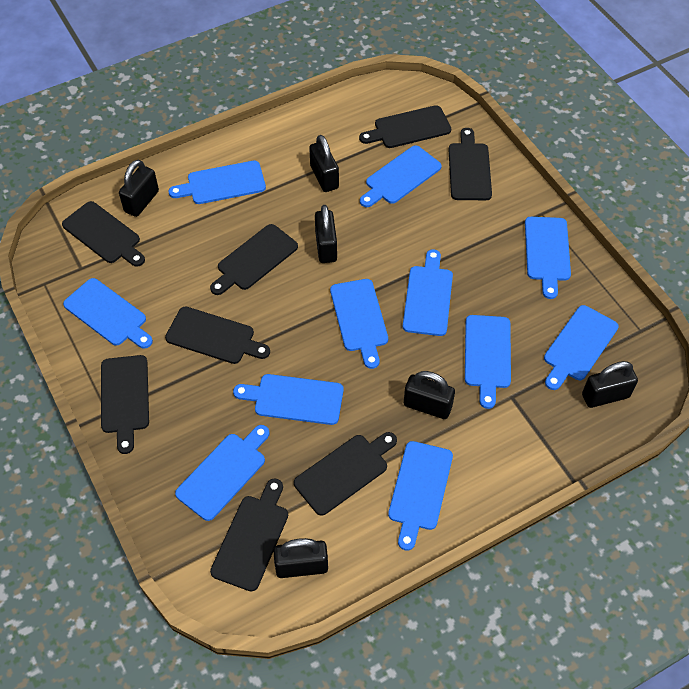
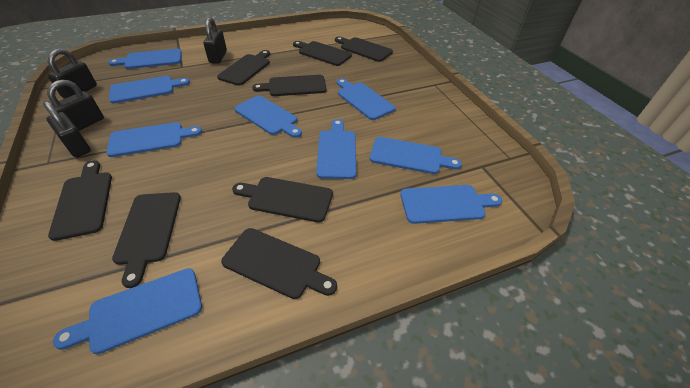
black padlock: [119,160,159,217] [273,538,328,578] [309,135,339,192] [315,205,337,263] [404,371,455,419] [582,361,638,408] = 6 -> [43,101,91,157] [47,79,104,131] [48,48,97,98] [203,17,227,64] = 4
blue cutting board: [63,278,153,349] [169,161,266,204] [175,425,270,521] [233,374,344,425] [330,279,388,369] [360,145,442,207] [388,441,453,551] [403,249,453,336] [465,315,511,409] [525,217,571,299] [544,305,619,390] = 11 -> [53,268,202,354] [106,122,202,157] [109,49,182,69] [109,76,190,104] [235,95,302,138] [316,119,356,179] [337,78,396,120] [370,137,462,174] [400,185,502,224] = 9

